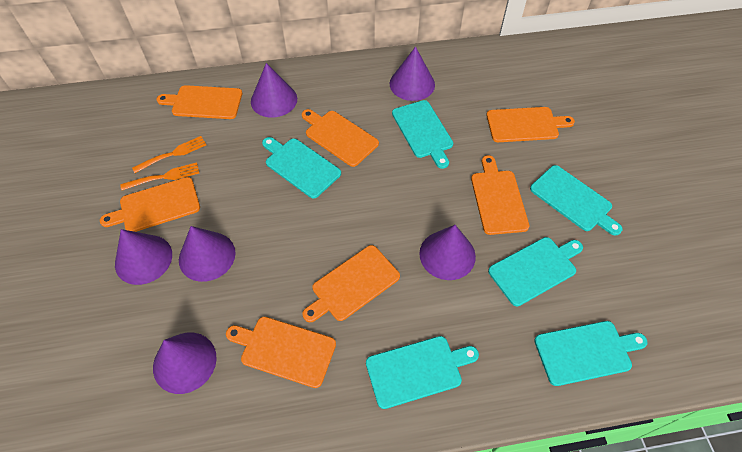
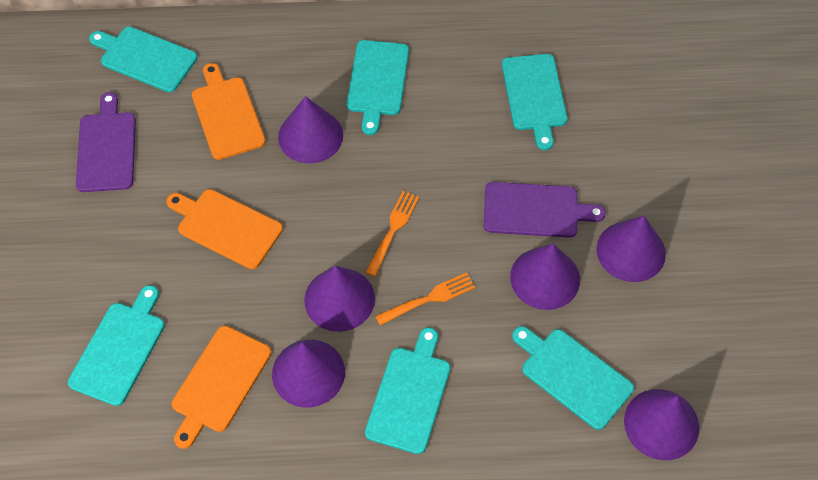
orange cutting board: [100,177,200,232] [157,85,242,119] [226,317,336,388] [302,109,379,167] [303,245,400,322] [471,155,529,235] [486,107,575,142] = 7 -> [166,189,283,269] [172,326,271,449] [192,63,266,160] = 3
purple cutting board: none = 0 -> [76,92,136,192] [484,182,606,238] = 2

